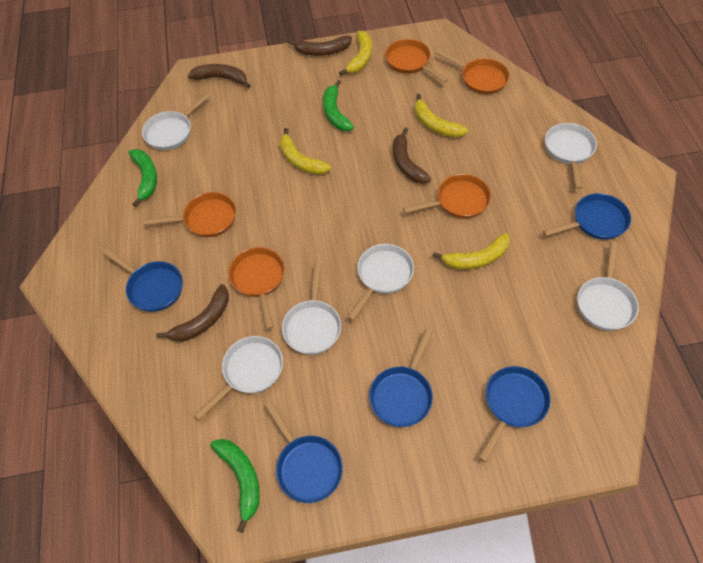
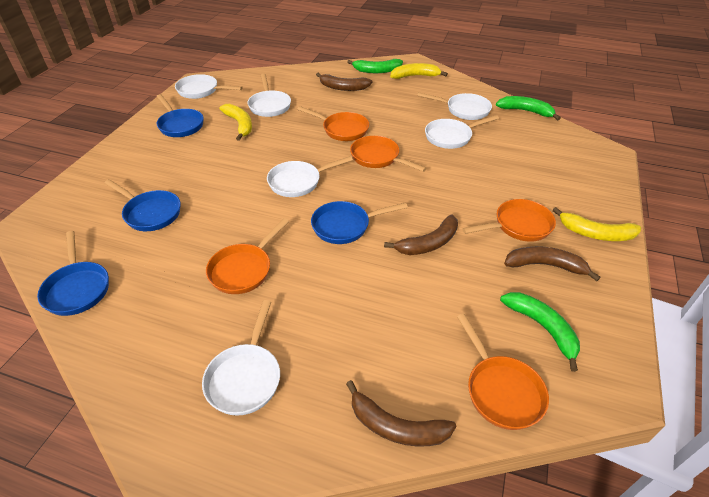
blue pan: [103,248,183,312] [264,401,343,503] [369,329,433,427] [479,366,551,462] [543,193,631,240] = 5 -> [37,231,109,316] [105,179,181,231] [156,94,204,137] [311,201,408,244] = 4
yellow banana: [280,128,331,175] [339,31,372,76] [415,94,468,138] [433,233,510,270] = 4 -> [219,104,252,141] [390,63,448,79] [553,207,641,241] = 3

